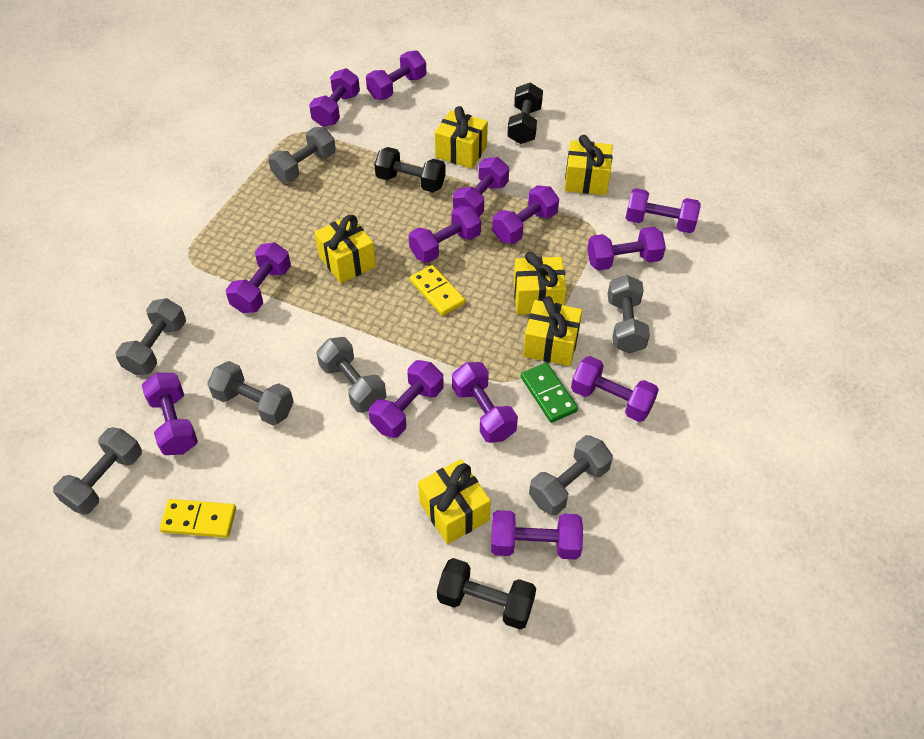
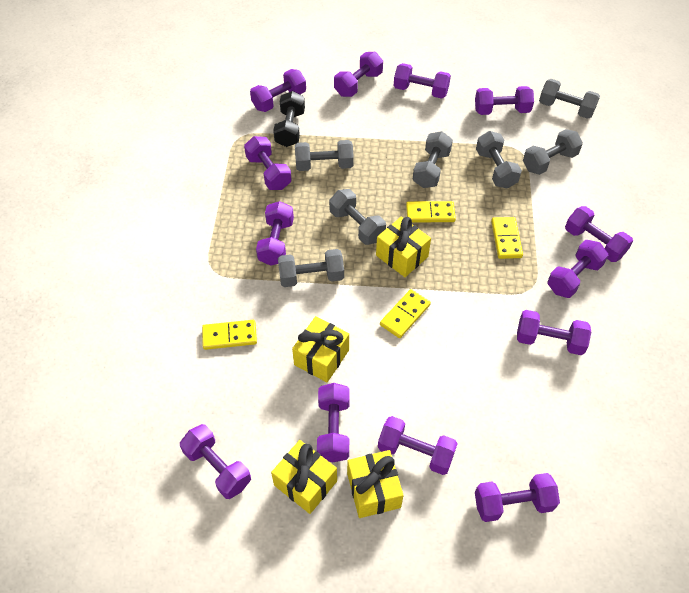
black dumbbell: [374,147,446,192] [437,558,536,629] [507,83,543,144] = 3 -> [273,91,305,147] = 1
green domino: [521,363,578,423] = 1 -> none = 0
yellow domino: [159,499,236,538] [410,265,465,316] = 2 -> [202,320,257,350] [380,289,431,338] [406,201,456,223] [491,217,523,259] = 4
yellow gift: [314,215,376,283] [418,459,491,544] [435,106,488,169] [513,251,567,314] [523,296,582,366] [565,135,613,195] = 6 -> [271,440,337,514] [292,316,349,382] [347,450,404,518] [376,216,431,277] = 4

